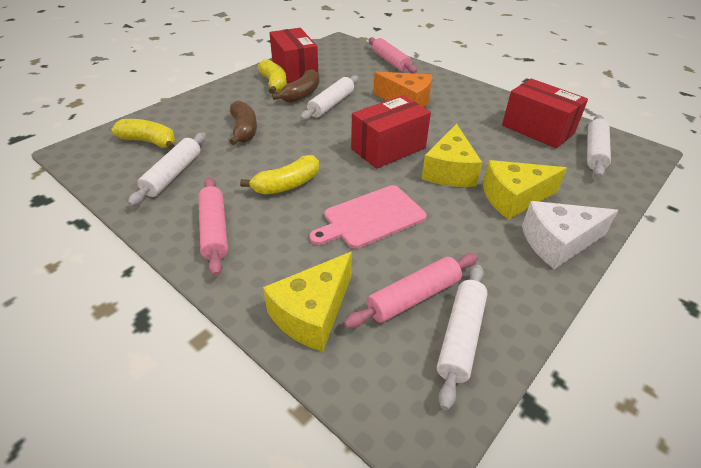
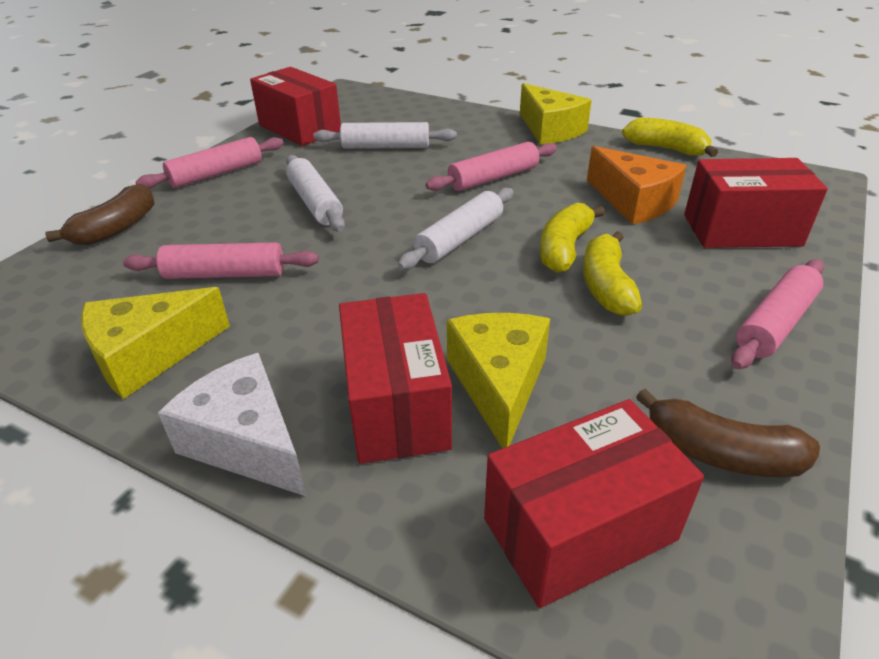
pink cutting board: [309,185,427,249] = 1 -> none = 0
pink rolling pin: [198,177,228,276] [344,253,478,328] [368,37,417,73] = 3 -> [123,242,319,279] [136,137,284,188] [426,142,557,191] [731,259,824,369] = 4
red box: [269,28,318,83] [351,95,431,169] [502,79,588,148] = 3 -> [250,67,341,146] [339,293,452,464] [484,399,704,608] [684,158,828,248] = 4
white rolling pin: [128,133,206,206] [300,75,359,120] [437,265,488,410] [587,115,611,178] = 4 -> [286,155,345,232] [313,122,457,149] [398,188,514,270] = 3

